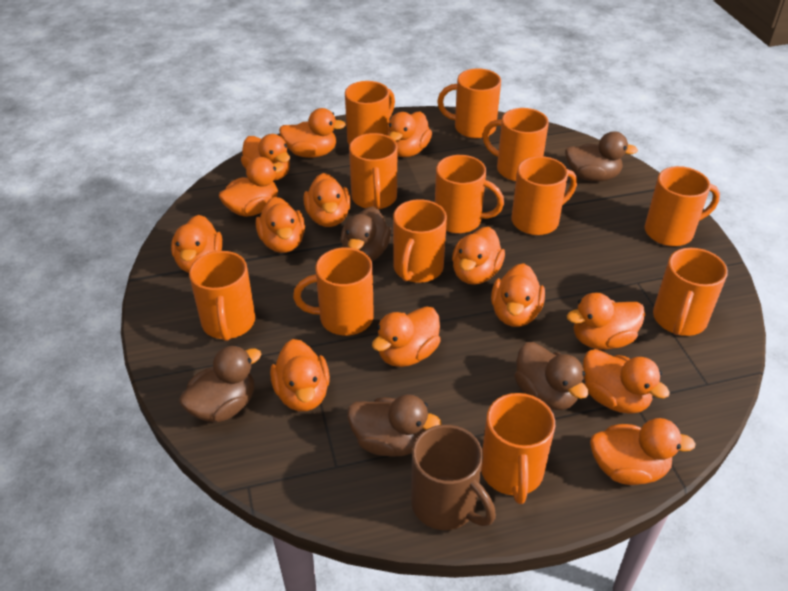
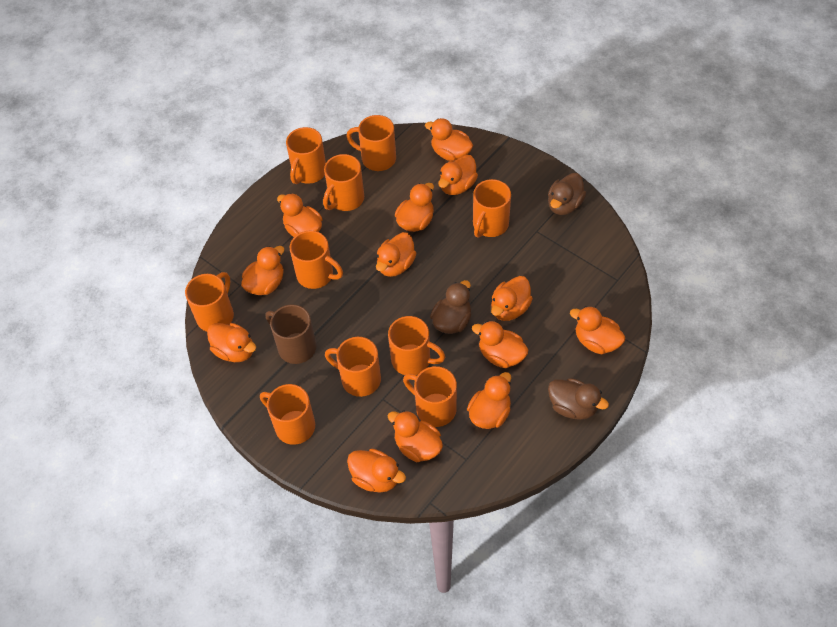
brown duck: [179,345,261,422] [341,206,391,261] [347,394,442,457] [514,342,589,410] [565,131,638,182] = 5 -> [430,280,471,334] [548,173,586,215] [548,378,609,420] = 3
orange duck: [171,215,223,273] [219,157,284,217] [241,134,290,181] [256,197,305,253] [270,339,330,411] [279,108,346,158] [304,173,351,227] [372,306,441,367] [387,111,432,157] [452,227,505,285] [491,263,545,327] [567,293,645,350] [583,349,670,414] [590,418,696,485] = 14 -> [207,323,256,362] [241,246,284,295] [277,193,322,237] [347,449,406,492] [376,232,416,277] [388,410,443,462] [395,183,434,232] [425,118,473,161] [438,155,478,195] [467,372,511,429] [472,321,528,368] [491,276,533,321] [570,306,626,354] = 13
orange mug: [189,251,255,341] [293,247,374,336] [345,81,395,145] [349,133,397,209] [393,199,447,283] [435,155,504,233] [437,69,501,138] [481,393,555,504] [482,108,549,181] [512,156,577,235] [645,166,720,246] [653,248,728,336] = 12 -> [185,272,234,331] [260,384,315,445] [286,127,326,184] [290,231,343,289] [323,154,364,211] [325,337,381,397] [346,115,396,171] [388,316,445,375] [403,366,457,427] [473,179,511,238] = 10

